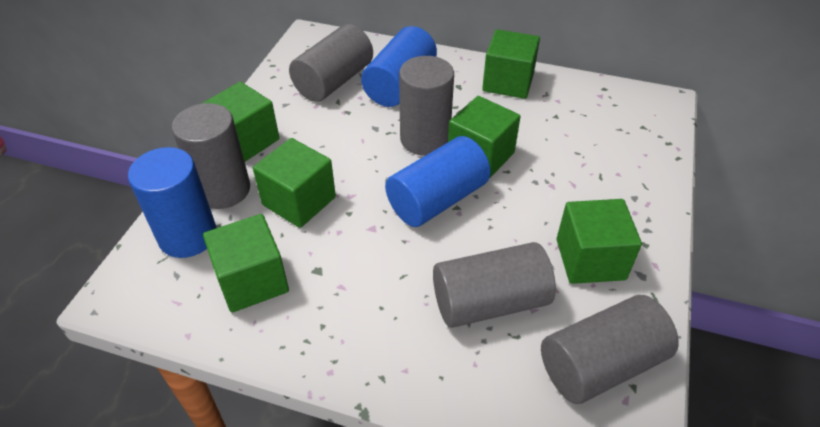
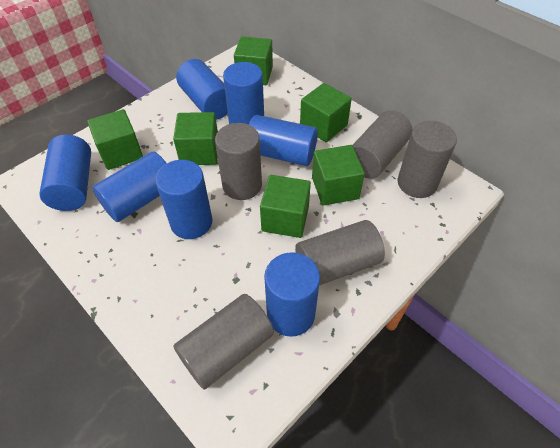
blue cylinder: [128,147,216,258] [361,26,437,107] [385,136,491,227] = 3 -> [39,135,91,211] [92,151,167,222] [155,160,213,239] [176,59,228,120] [223,62,264,125] [249,115,318,166] [264,252,320,337] = 7

